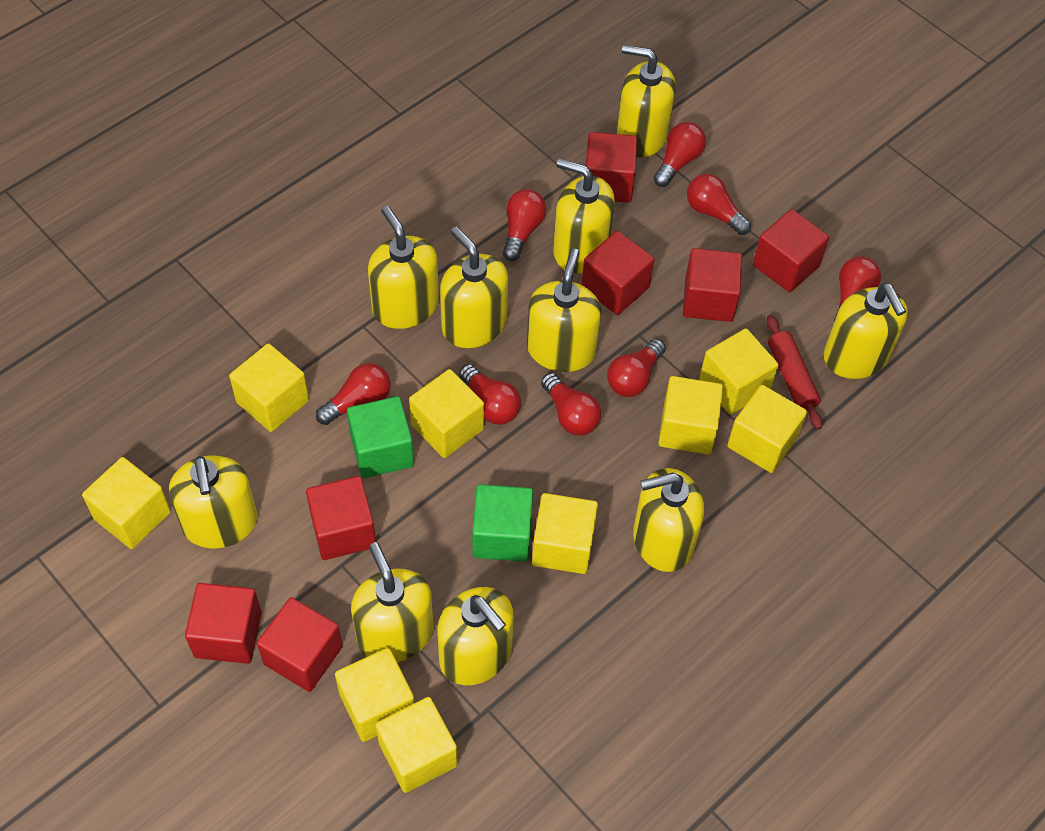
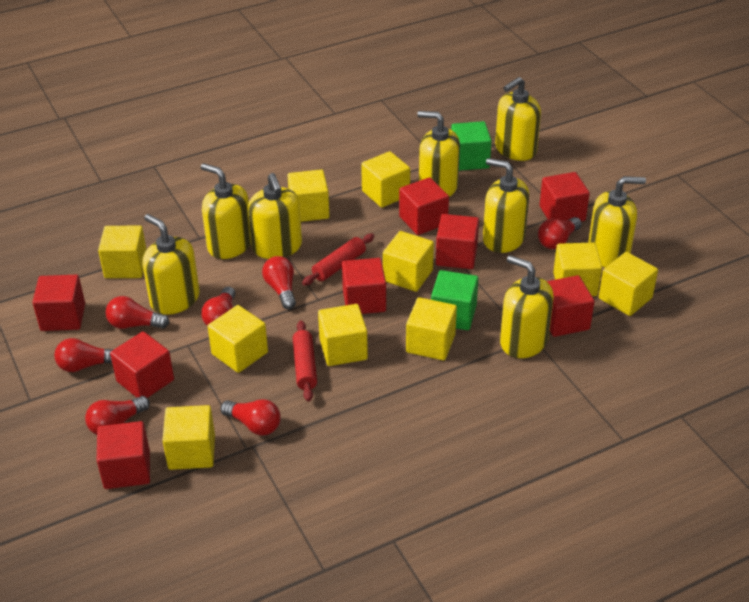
red cube: [185,583,262,664] [257,597,343,692] [306,476,376,560] [582,231,654,315] [586,132,637,203] [683,248,742,322] [753,209,829,292] = 7 -> [32,275,85,331] [97,421,150,489] [110,331,174,398] [342,258,386,314] [399,177,449,235] [436,214,479,269] [539,172,590,222] [547,275,595,337] = 8
red light bulb: [316,363,391,425] [459,364,521,425] [503,189,546,261] [541,373,601,436] [607,339,666,397] [653,122,706,187] [687,174,751,235] [834,256,881,321] = 8 -> [54,338,114,372] [85,396,150,435] [105,296,170,329] [201,287,236,326] [220,399,281,436] [262,256,296,309] [538,217,582,249] = 7
red rolling pin: [766,315,823,430] = 1 -> [293,320,317,402] [302,233,374,286] = 2
yellow cube: [82,457,171,549] [229,343,309,432] [335,648,414,742] [376,697,458,793] [409,369,484,458] [532,493,598,574] [658,376,723,455] [699,329,778,414] [727,385,807,473] = 9 -> [98,226,147,278] [162,405,215,470] [208,305,268,373] [287,169,329,222] [318,304,368,366] [361,151,410,208] [383,231,434,292] [406,297,457,360] [553,242,602,296] [599,252,658,316] = 10
yellow soap dispenser: [169,456,258,548] [351,542,433,662] [368,206,439,329] [437,587,514,685] [440,227,508,348] [527,249,601,372] [553,158,615,273] [617,45,676,158] [633,468,704,572] [824,283,908,379] = 10 -> [143,214,200,315] [201,163,251,259] [248,173,302,259] [417,111,460,197] [483,158,529,253] [495,77,541,161] [500,255,554,358] [588,176,646,267] = 8

